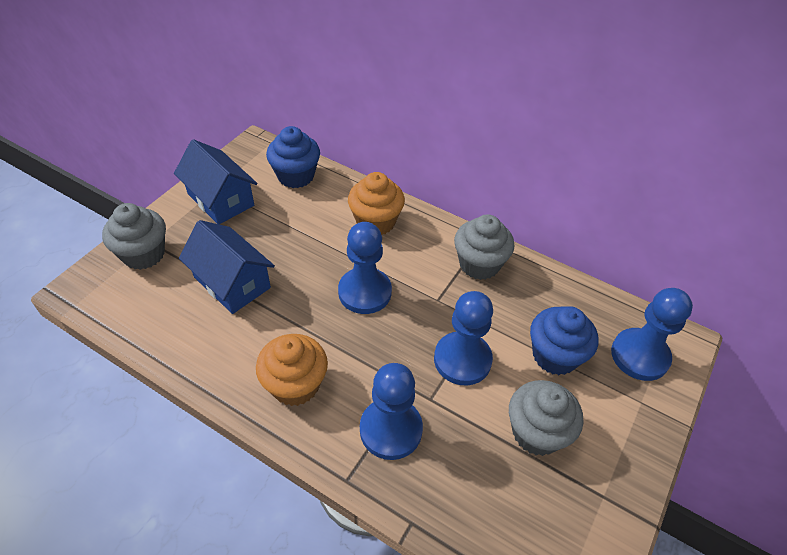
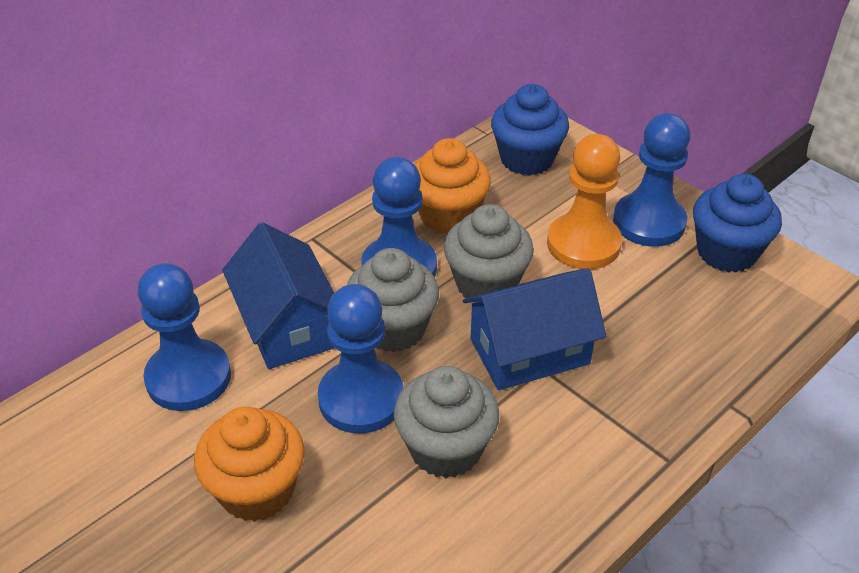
orange pawn: none = 0 -> [547,134,622,269] = 1

